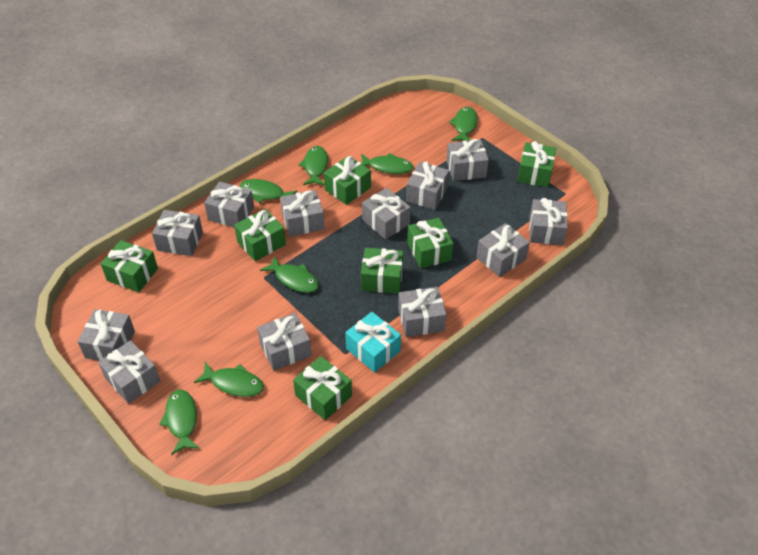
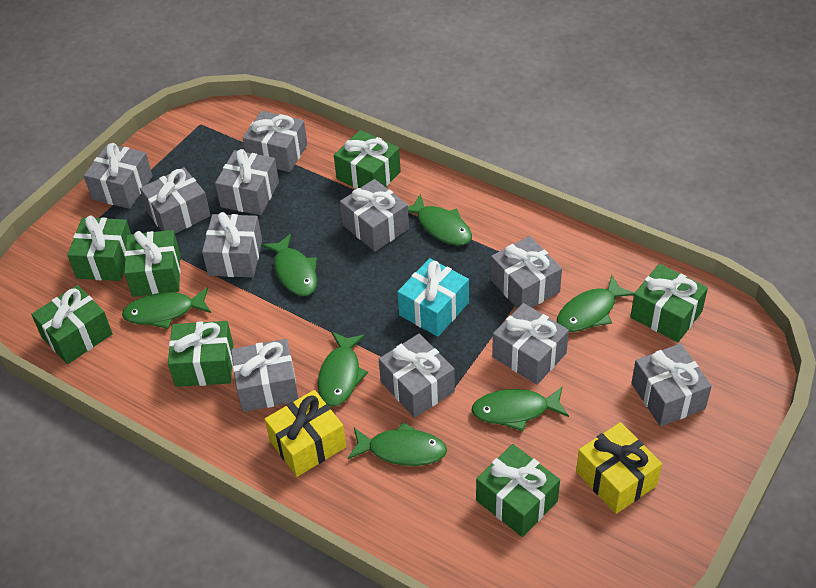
grey gift: [78,309,135,361] [98,340,160,404] [152,210,203,256] [204,182,254,228] [257,313,312,371] [280,190,325,237] [362,188,411,240] [398,287,446,337] [406,161,449,210] [446,139,489,181] [476,223,530,277] [529,198,568,245] = 12 -> [84,143,153,209] [140,167,211,234] [202,212,262,277] [215,149,279,215] [231,339,299,412] [243,111,307,172] [340,179,409,251] [379,334,455,418] [491,236,562,309] [492,303,569,385] [631,343,712,426] = 11
yellow gift: none = 0 -> [265,390,346,477] [576,422,662,514] = 2

